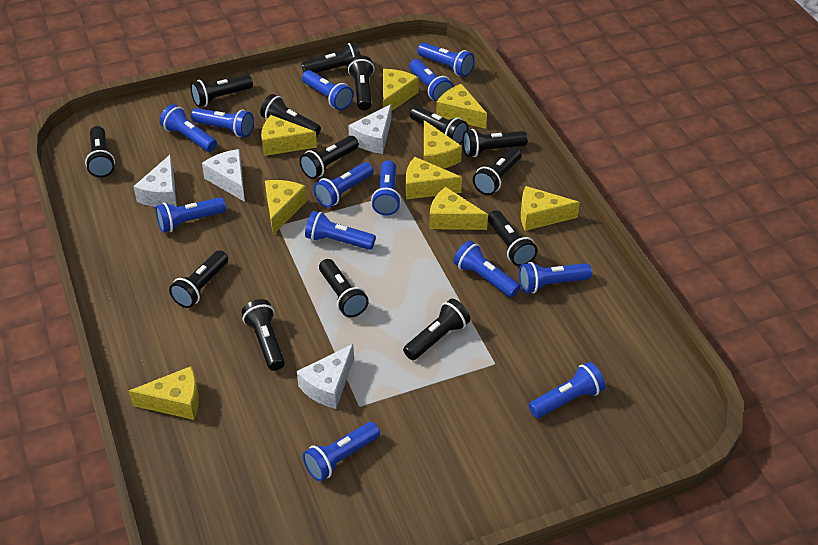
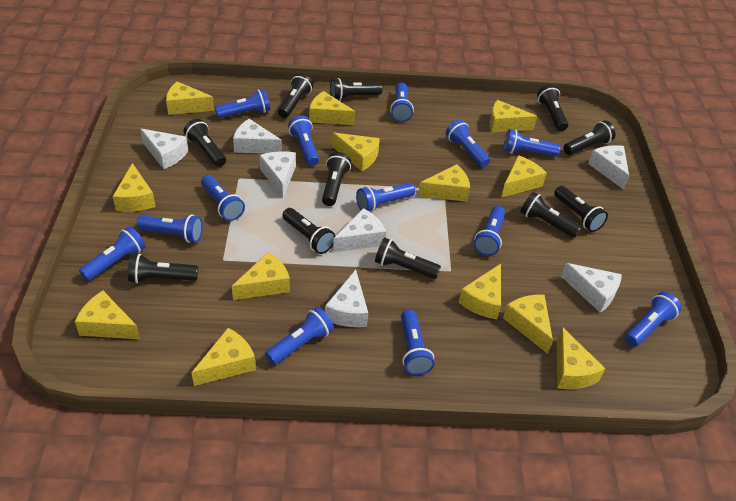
black flashlight: [85,126,115,178] [169,250,228,308] [190,75,253,107] [242,299,285,371] [260,94,321,137] [299,136,359,179] [301,42,361,73] [319,259,369,317] [348,55,374,111] [403,299,471,360] [410,106,468,144] [462,129,528,157] [473,147,522,195] [488,210,537,266] = 14 -> [128,254,198,283] [184,119,226,167] [278,73,313,118] [282,208,335,254] [322,152,351,206] [330,78,382,101] [375,237,441,279] [520,192,582,238] [537,85,568,131] [554,186,608,232] [563,120,615,155] = 11
white cheese: [133,154,177,207] [202,149,245,202] [297,344,354,409] [348,104,391,154] = 4 -> [140,129,188,169] [233,119,282,153] [259,151,296,198] [325,270,368,327] [333,208,386,252] [561,263,622,313] [588,145,629,190] = 7
yellow cheese: [129,366,199,420] [261,115,317,156] [265,180,307,235] [383,69,419,111] [406,157,462,200] [424,120,462,169] [429,187,488,230] [436,84,487,129] [521,186,580,231] = 9 -> [75,291,140,339] [112,163,156,212] [166,82,214,115] [191,328,256,386] [232,252,290,300] [309,91,355,125] [332,132,380,171] [418,164,470,202] [459,264,501,319] [489,100,537,133] [501,155,547,198] [503,295,553,354] [557,327,605,389] = 13

